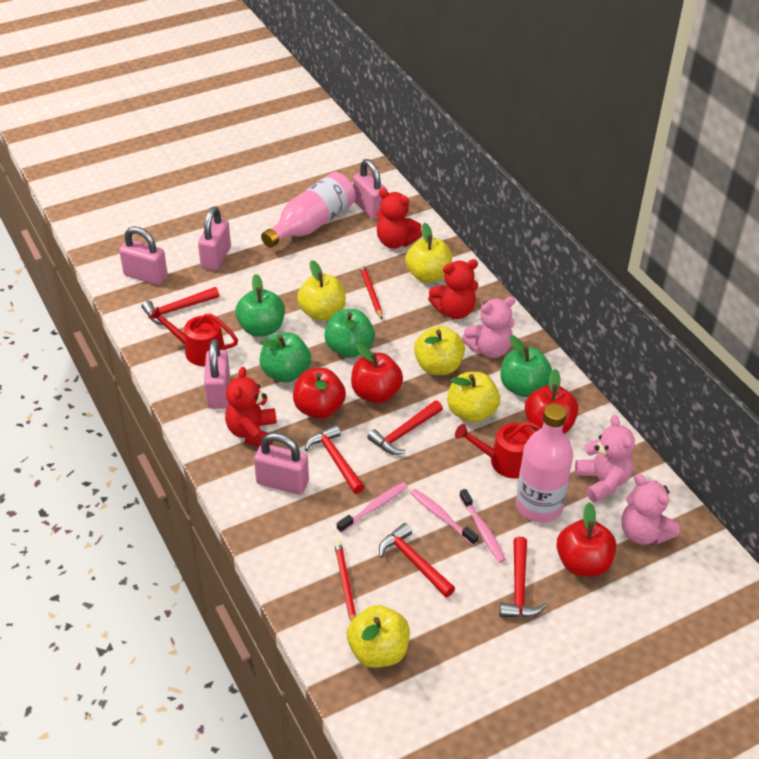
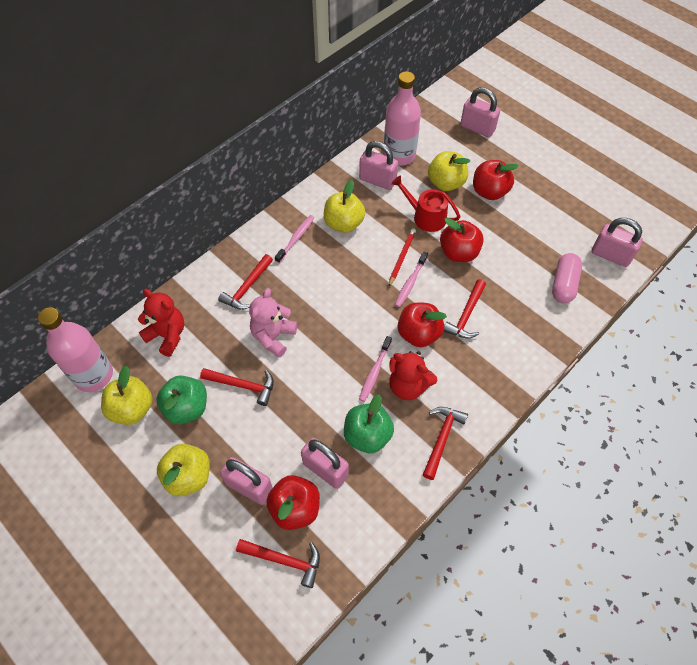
green apple: [235,274,285,337] [260,333,311,382] [324,309,375,358] [501,335,552,397] = 4 -> [156,375,207,424] [344,394,394,453] = 2
pink capsule: none = 0 -> [552,253,582,303] = 1
pink teddy bear: [462,296,515,358] [575,415,635,502] [621,474,680,545] = 3 -> [249,288,297,358] = 1
red pencil: [334,541,356,621] [359,264,383,320] = 2 -> [389,228,416,287] = 1
red teddy bear: [225,367,277,447] [376,188,422,249] [428,259,478,319] = 3 -> [138,289,184,357] [389,351,437,400] = 2
red watering can: [149,307,238,366] [455,421,542,478] = 2 -> [391,176,460,232] = 1
yellow apple: [297,260,346,321] [347,605,410,668] [405,223,452,283] [414,326,465,375] [447,372,500,423] = 5 -> [101,366,152,425] [157,444,210,496] [324,180,365,233] [428,151,470,191] = 4

